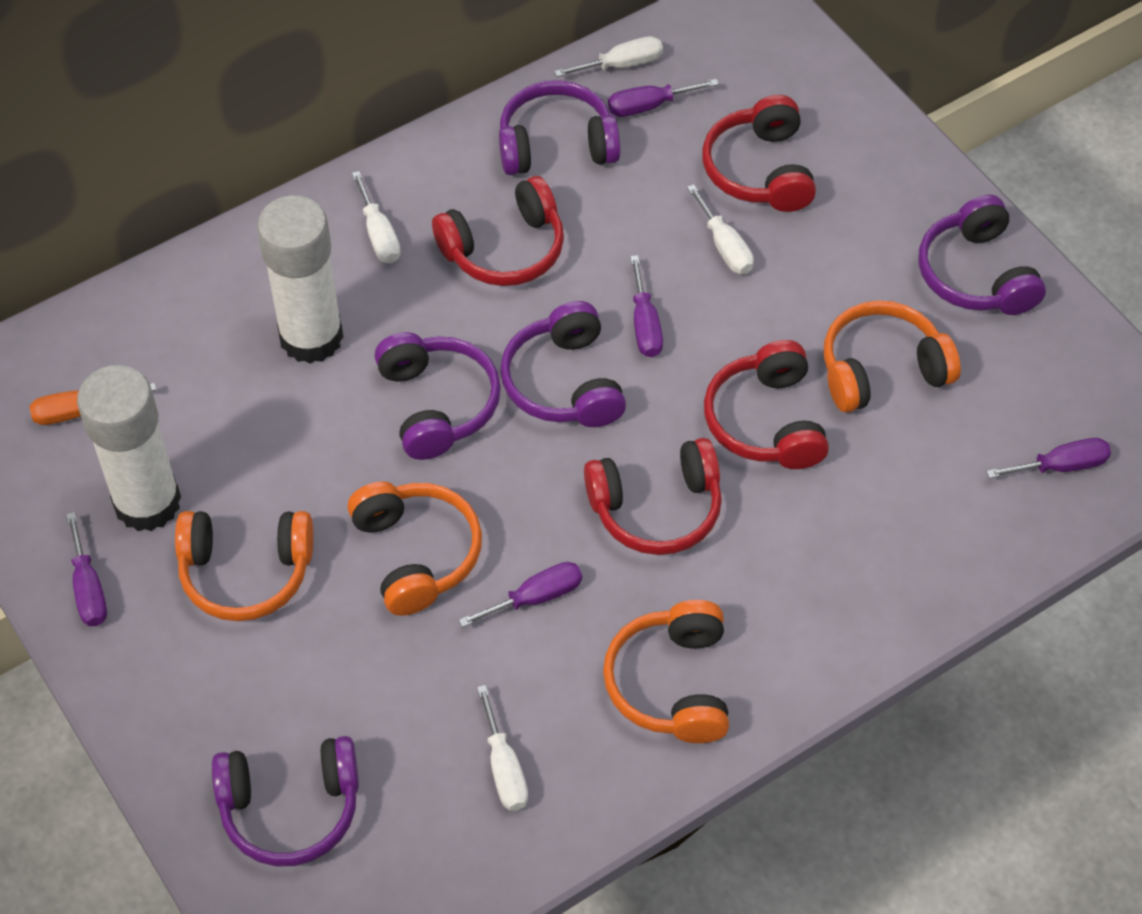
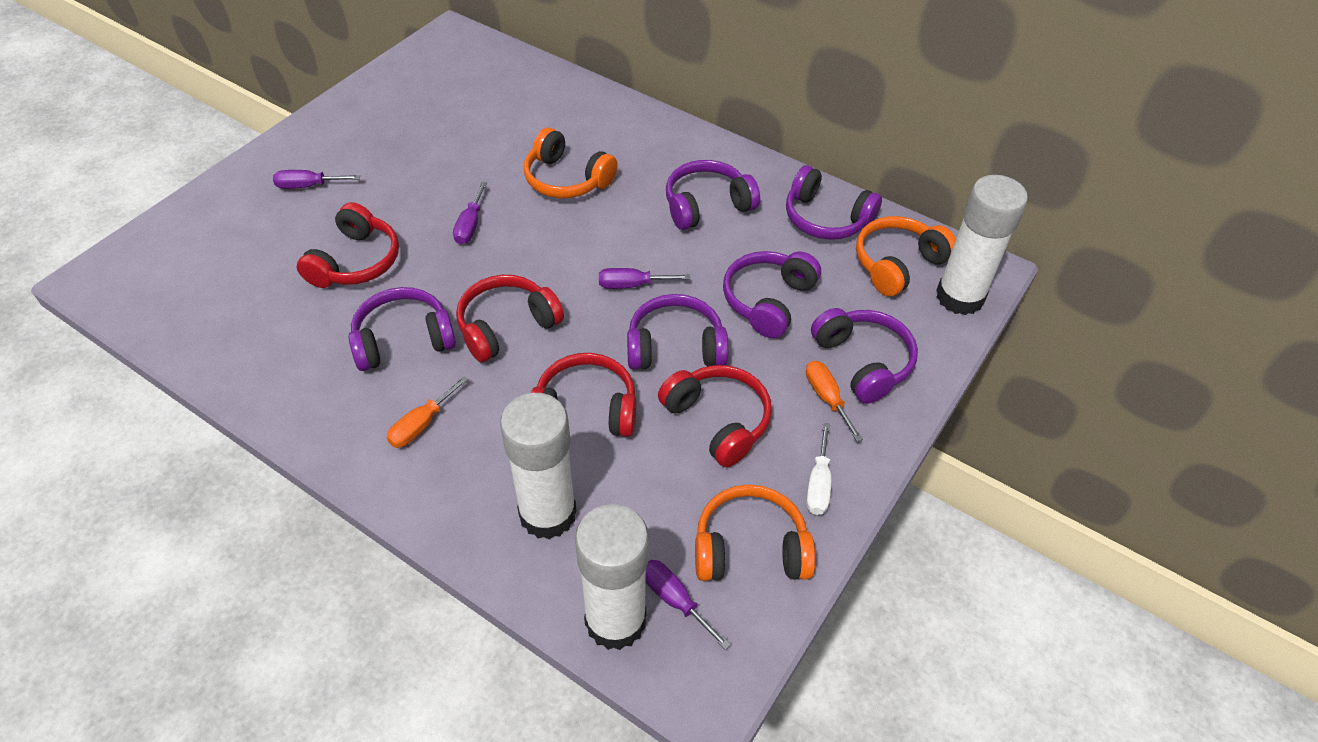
orange headphones: [175,511,313,621] [347,481,482,616] [603,600,729,743] [824,300,961,413] = 4 -> [524,128,618,198] [695,484,816,581] [856,216,956,296] = 3
orange screwdriver: [30,383,156,425] = 1 -> [387,376,469,448] [806,361,863,442] = 2
purple headphones: [212,736,359,866] [375,332,501,460] [499,80,620,175] [500,301,626,427] [918,195,1046,315] = 5 -> [348,287,456,371] [627,294,728,369] [666,160,760,230] [723,251,821,338] [786,165,882,240] [811,308,918,404] = 6
purple screwdriver: [66,512,107,626] [458,562,582,628] [608,79,719,117] [630,255,663,357] [986,438,1111,479] = 5 -> [273,170,360,189] [453,182,487,244] [599,268,690,289] [646,560,731,650] = 4
white glue stick: [77,365,181,531] [257,196,344,364] = 2 -> [500,393,577,539] [575,504,649,650] [936,175,1028,315] = 3
white screwdriver: [352,171,401,263] [477,685,528,811] [554,36,663,77] [687,184,754,274] = 4 -> [806,423,831,515] = 1

